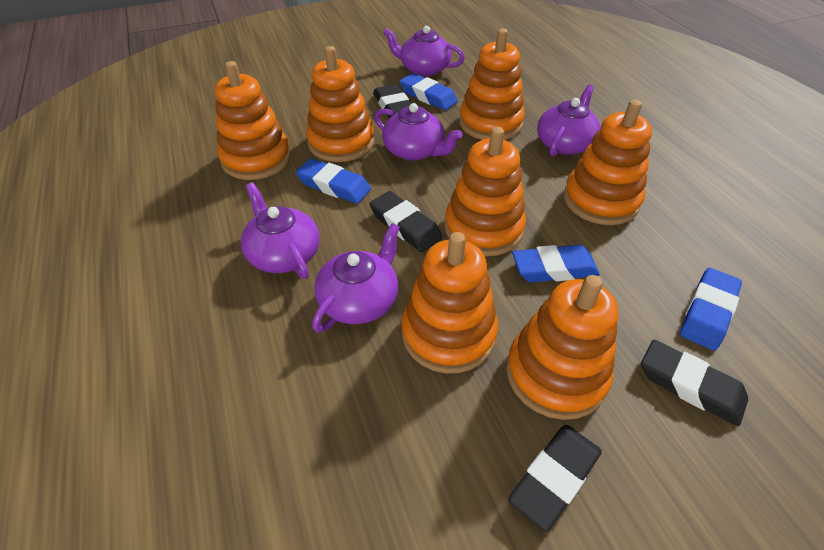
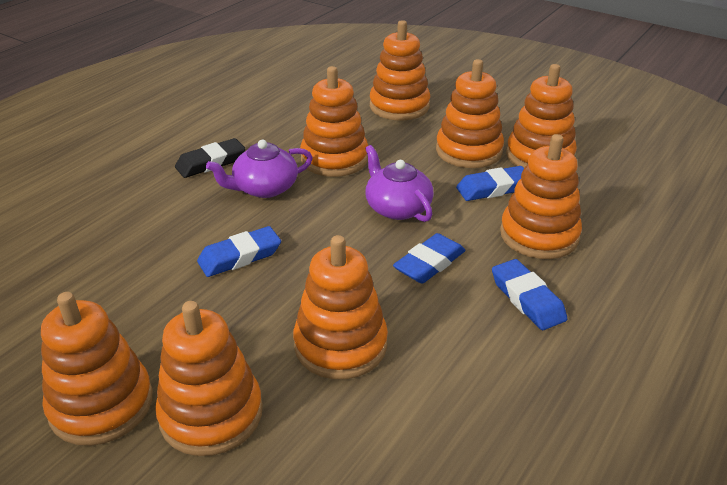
black eraser: [369,191,442,252] [373,84,411,118] [508,425,602,532] [641,340,748,426] = 4 -> [175,138,245,178] = 1
orange stacking toy: [215,61,291,180] [306,46,374,162] [401,232,498,374] [445,127,526,256] [459,29,525,140] [506,275,618,420] [564,100,652,225] = 7 -> [41,292,153,446] [155,301,263,456] [293,235,388,379] [300,66,368,177] [370,20,430,120] [436,59,504,168] [500,134,582,259] [506,64,577,168] = 8
purple teapot: [241,182,320,279] [312,223,400,332] [374,103,463,161] [383,26,465,76] [537,85,601,157] = 5 -> [206,140,313,198] [365,145,434,222] = 2

